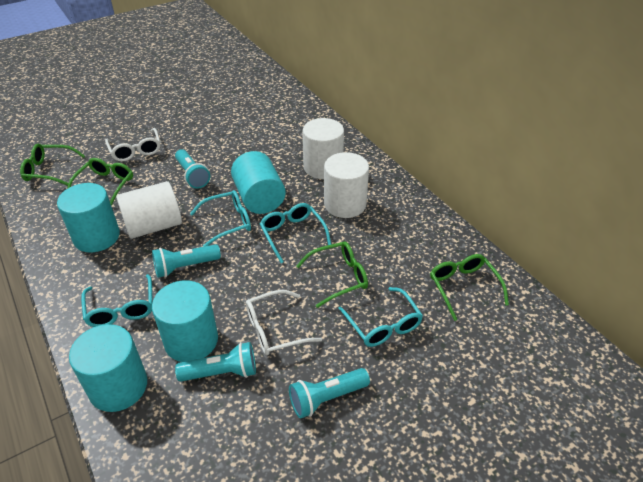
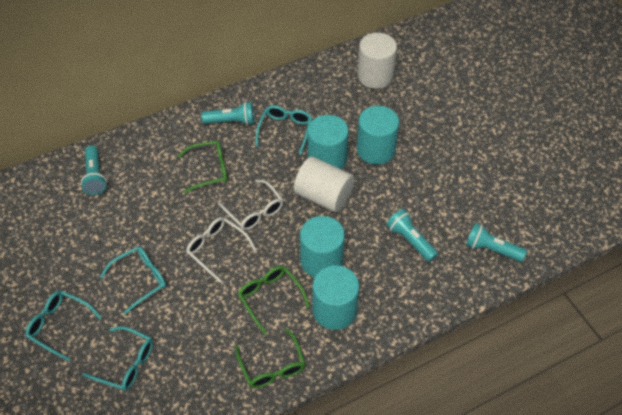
green glasses: [20,144,85,186] [67,158,133,206] [296,242,368,308] [430,254,509,321] = 4 -> [177,141,227,193] [235,328,305,388] [238,266,310,334] = 3
white cylinder: [116,181,182,239] [303,118,344,179] [324,152,369,218] = 3 -> [294,157,354,212] [357,33,397,89] = 2

